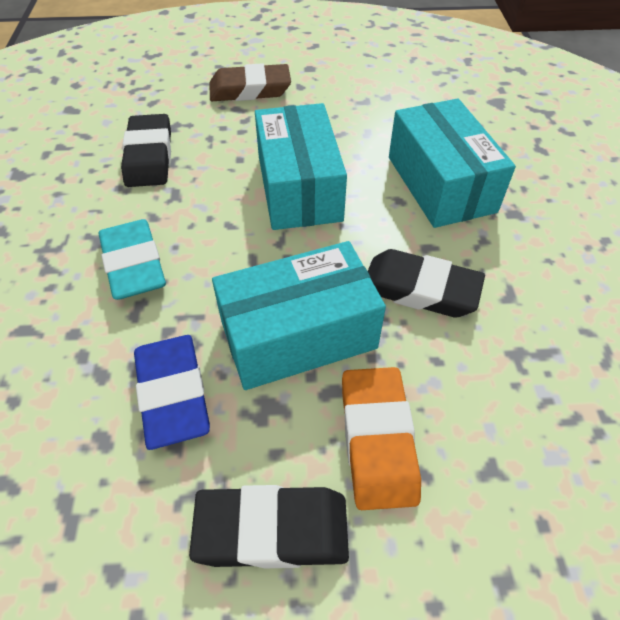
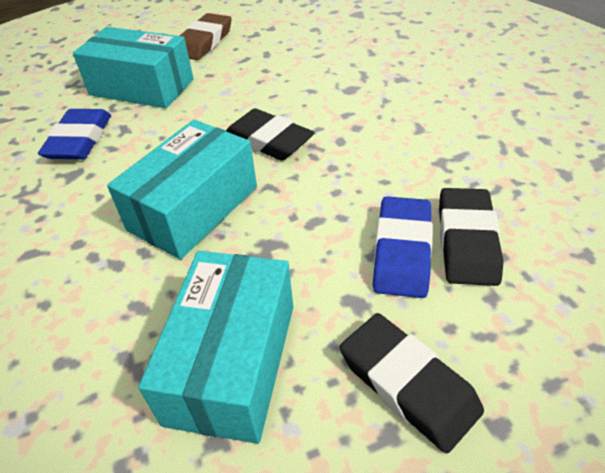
blue eraser: [134,335,210,450] = 1 -> [38,109,111,159] [373,196,433,298] = 2
orange eraser: [342,367,421,510] = 1 -> none = 0
turquoise eraser: [98,219,166,300] = 1 -> none = 0

